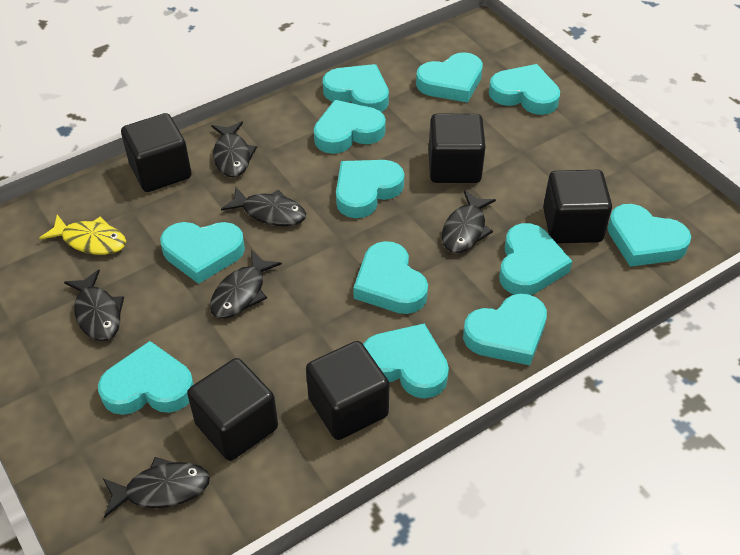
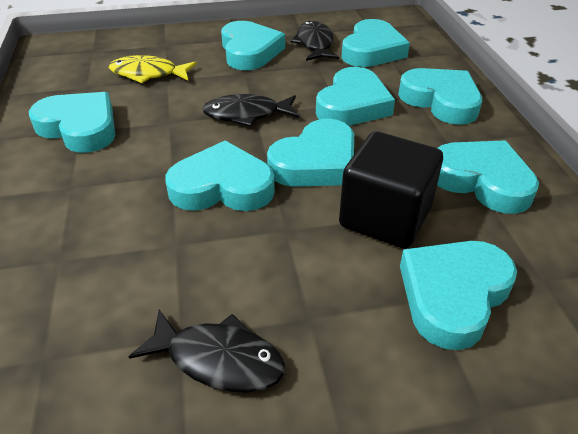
black cube: [121,113,192,192] [187,358,278,461] [306,341,390,440] [429,114,486,183] [543,170,612,244] = 5 -> [339,131,443,249] = 1
black fish: [64,270,124,341] [103,457,210,518] [210,251,282,319] [211,122,257,177] [221,187,306,226] [442,190,496,253] = 6 -> [128,310,285,393] [202,94,299,127] [291,21,339,61] = 3
turquoise heart: [98,341,194,415] [160,222,245,284] [314,100,386,154] [323,64,389,112] [336,160,404,218] [353,241,428,314] [363,323,449,398] [416,52,483,103] [463,293,547,365] [489,64,560,115] [499,223,572,295] [607,204,691,267] = 12 -> [29,92,115,153] [165,140,275,211] [221,21,285,70] [267,119,354,187] [316,67,395,126] [341,19,410,67] [398,68,482,125] [400,241,517,350] [437,140,539,214] = 9

